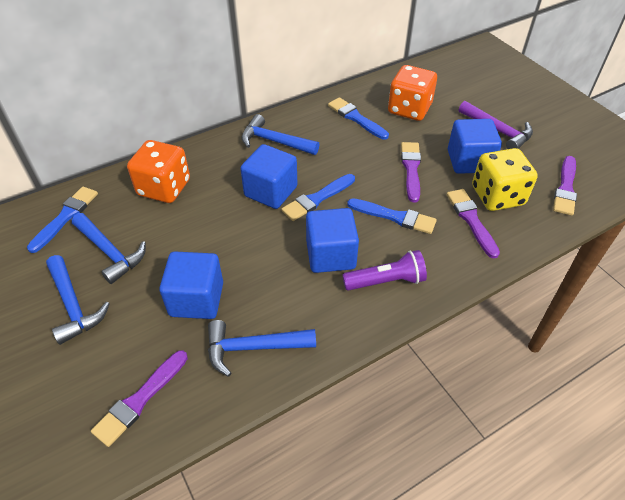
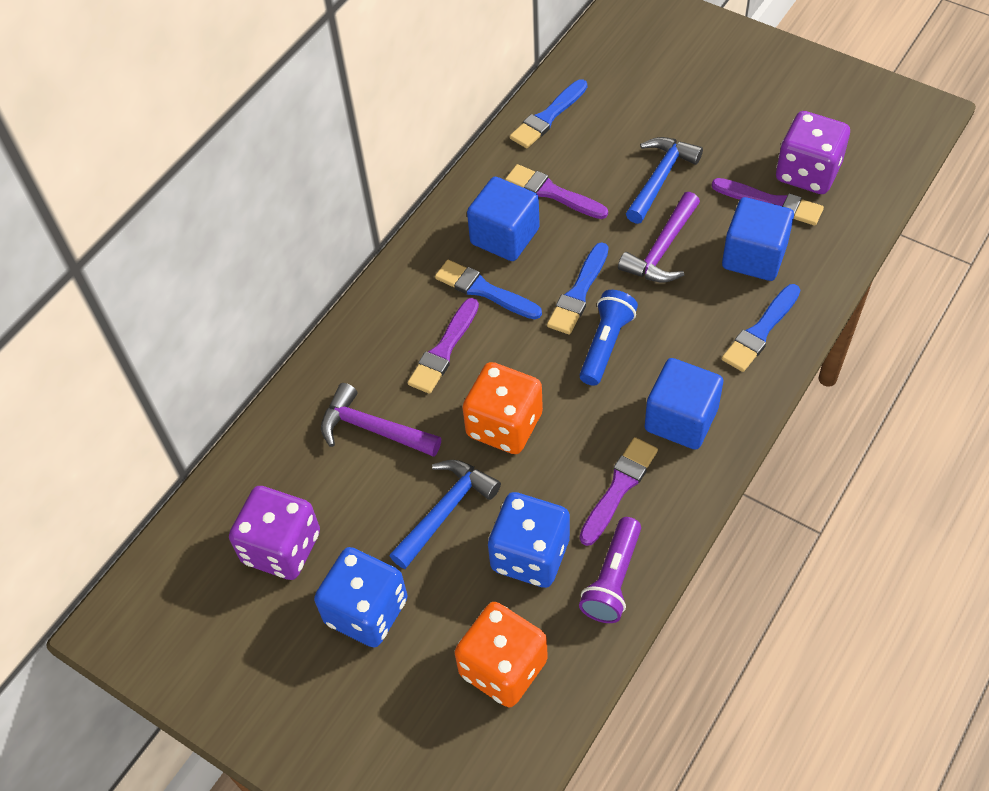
blue cube: [159,251,223,319] [240,144,297,209] [306,208,359,273] [448,119,502,174] = 4 -> [467,177,540,261] [645,358,723,450] [722,197,794,281] = 3
blue dice: none = 0 -> [314,547,408,648] [488,492,570,588] = 2
blue flashlight: none = 0 -> [579,290,638,386] = 1
blue hammer: [46,255,110,345] [72,213,146,284] [208,320,316,377] [242,114,320,155] = 4 -> [389,460,501,569] [626,137,703,224] = 2
purple dice: none = 0 -> [229,486,320,580] [776,111,850,194] = 2
purple hammer: [459,101,533,149] = 1 -> [321,383,441,457] [618,192,700,283] = 2
yellow dice: [472,148,538,211] = 1 -> none = 0

